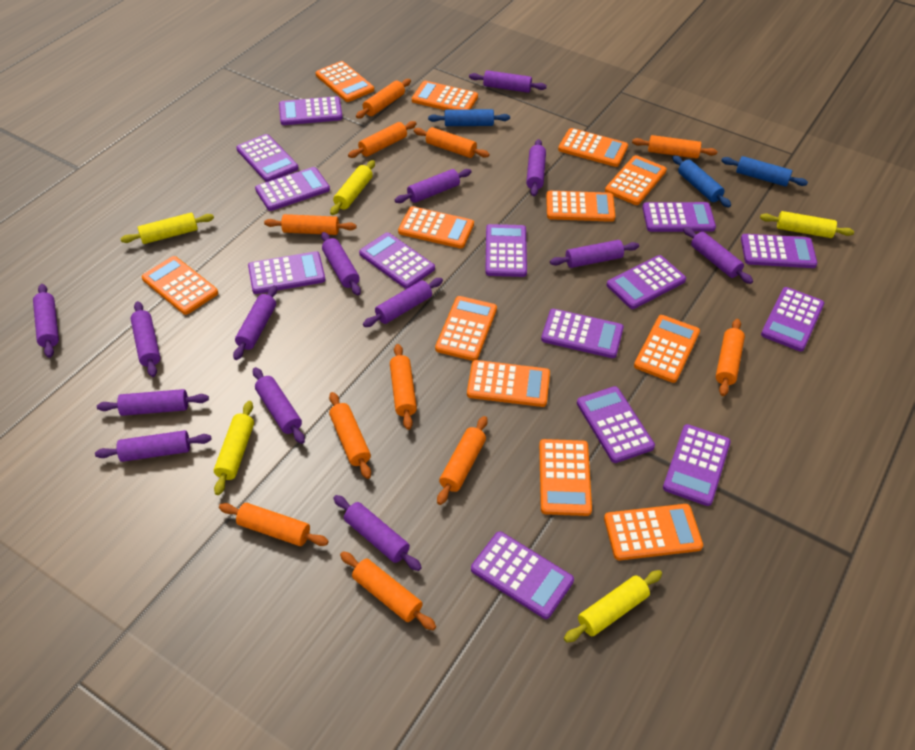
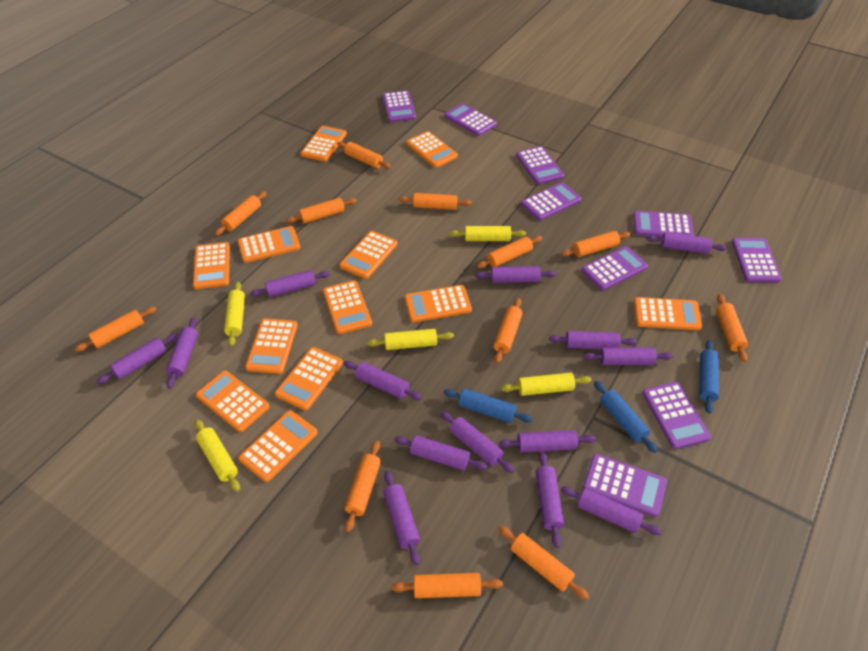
orange rolling pin: [219,503,329,546] [264,214,357,235] [329,392,371,479] [340,551,436,630] [348,121,417,158] [356,79,411,119] [390,344,417,430] [414,127,489,158] [437,416,488,505] [632,135,717,159] [716,319,745,396] = 11 -> [75,307,157,352] [215,191,267,236] [286,198,357,224] [337,141,391,169] [345,441,381,532] [392,573,503,598] [399,193,472,210] [477,236,542,269] [494,298,523,363] [498,526,589,600] [561,231,631,257] [716,294,748,362] = 12
purple calculator: [236,134,299,182] [248,251,325,294] [255,167,330,211] [279,96,343,125] [359,232,435,289] [471,531,574,619] [485,224,527,277] [541,309,624,358] [577,386,655,463] [607,255,686,309] [642,202,716,232] [663,424,731,506] [741,234,817,268] [761,287,824,351] = 14 -> [383,91,416,122] [445,103,497,136] [516,146,564,185] [521,182,582,221] [582,246,648,290] [583,454,667,517] [633,211,694,237] [642,382,711,449] [732,238,782,282] = 9

